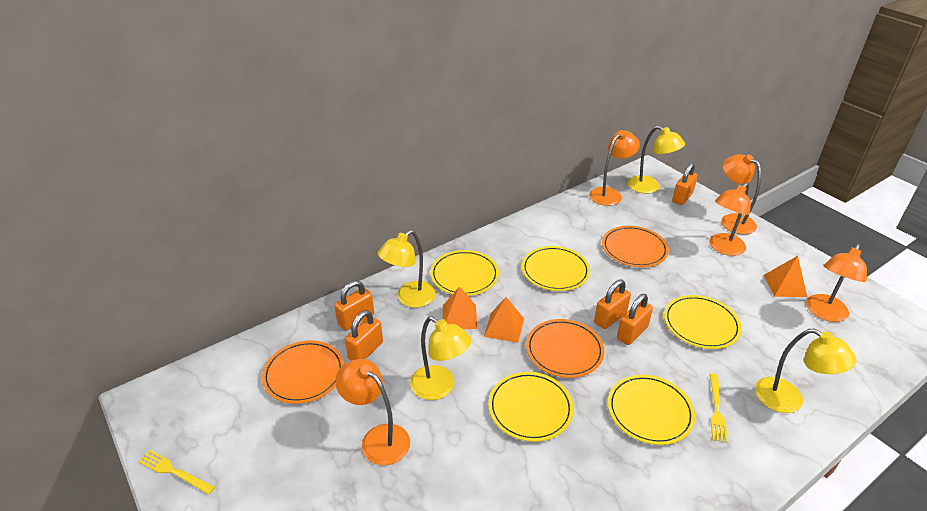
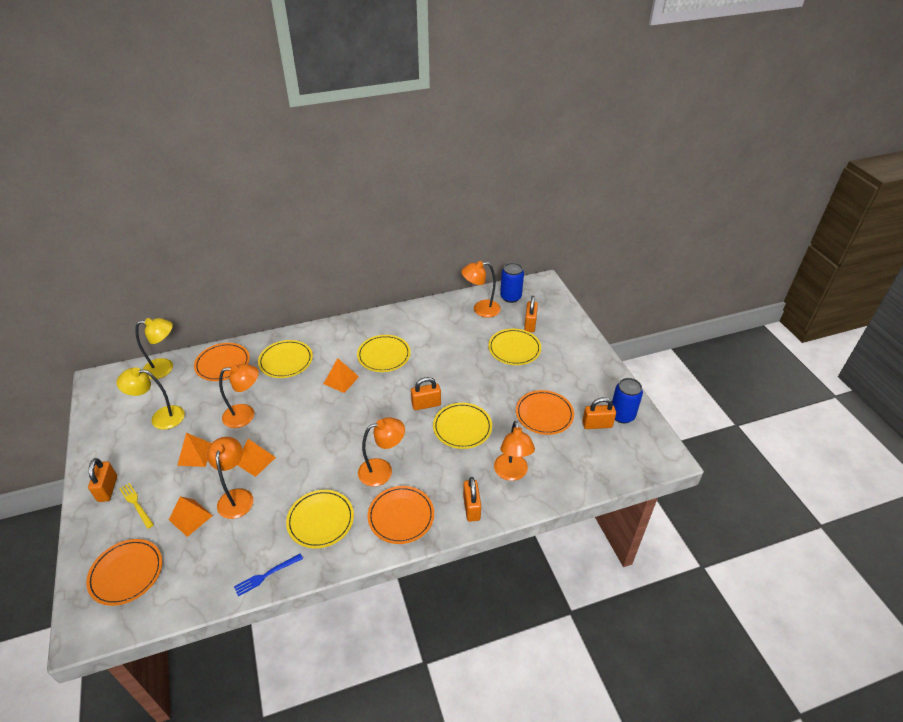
blue can: none = 0 -> [500,263,524,303] [612,378,643,423] = 2
blue fork: none = 0 -> [234,554,303,596] = 1
orange plate: [262,340,344,404] [526,319,605,378] [602,226,669,267] = 3 -> [86,539,162,606] [194,343,250,381] [368,486,434,544] [516,390,574,435] = 4
orange pyramid: [443,286,477,329] [484,297,524,343] [764,256,807,297] = 3 -> [169,496,213,537] [177,433,212,467] [237,439,276,477] [324,358,359,393] = 4
yellow fork: [138,450,215,495] [710,374,728,443] = 2 -> [119,483,154,529] = 1
yellow lamp: [377,230,436,308] [410,316,472,400] [628,126,685,194] [755,329,857,413] = 4 -> [117,367,185,430] [135,318,173,379] = 2

